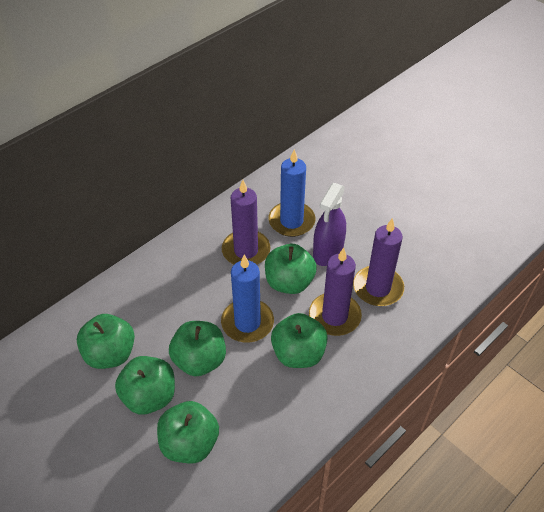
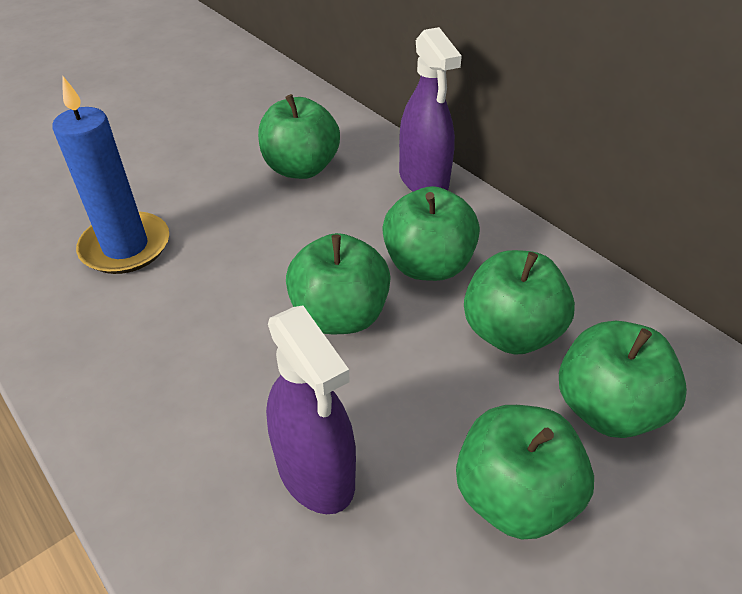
blue candle: [221,255,274,342] [268,149,315,237] = 2 -> [52,76,169,274] = 1
purple candle: [222,180,270,265] [309,248,362,336] [353,218,404,306] = 3 -> none = 0
purple spray bottle: [313,183,346,266] = 1 -> [266,306,356,514] [399,27,462,192] = 2

